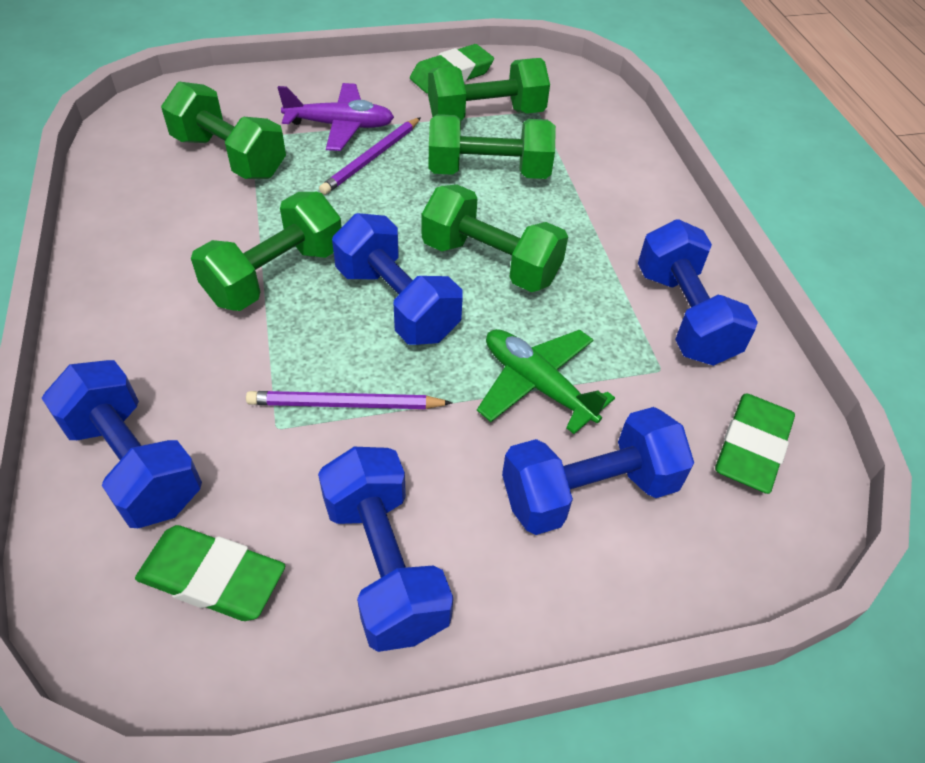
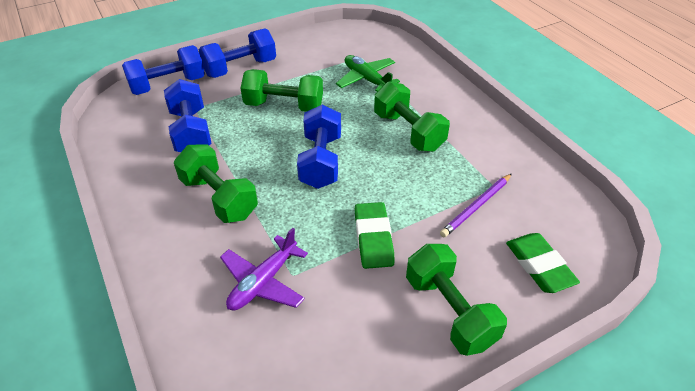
blue dumbbell: [42,360,202,528] [318,447,453,652] [332,213,463,345] [502,407,694,535] [638,220,758,366] = 5 -> [122,45,205,95] [164,79,212,152] [199,28,276,78] [297,104,341,189] = 4
green dumbbell: [161,81,286,179] [191,192,342,311] [422,184,568,292] [428,58,550,121] [429,114,556,179] = 5 -> [174,144,258,223] [241,69,323,112] [374,81,450,152] [406,244,507,356] = 4
green eraser: [135,525,285,621] [410,44,494,93] [715,393,795,494] = 3 -> [355,202,395,269] [506,233,580,293] = 2
purple pencil: [246,391,452,409] [319,117,421,195] = 2 -> [440,174,512,237] = 1

